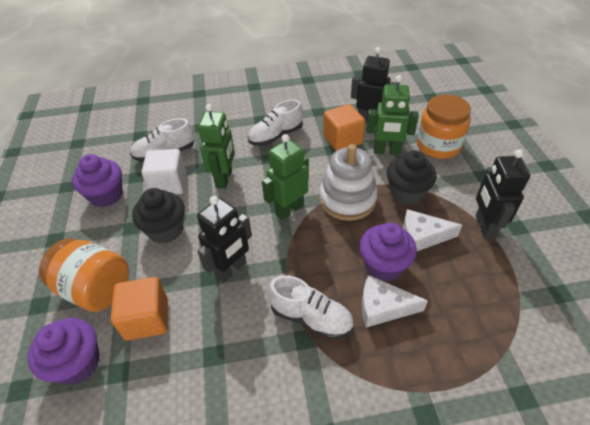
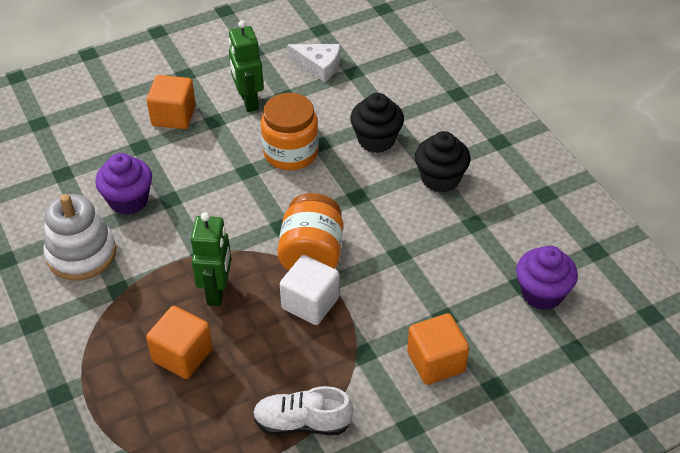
black robot: [197,196,252,283] [351,47,397,124] [476,149,530,239] = 3 -> none = 0
green robot: [198,104,235,189] [262,134,309,220] [366,75,419,155] = 3 -> [191,212,231,306] [229,20,264,112] = 2
orange cube: [111,277,168,341] [323,104,365,151] = 2 -> [146,306,213,379] [147,75,196,129] [407,313,469,385] = 3
purple cupcake: [27,318,99,385] [72,154,123,207] [359,223,417,282] = 3 -> [95,153,152,215] [516,246,578,310] = 2
white cheese: [362,275,428,327] [403,209,462,251] = 2 -> [287,44,340,82] = 1
white shoe: [130,118,195,162] [248,99,303,146] [268,275,354,339] = 3 -> [253,386,353,435] = 1

